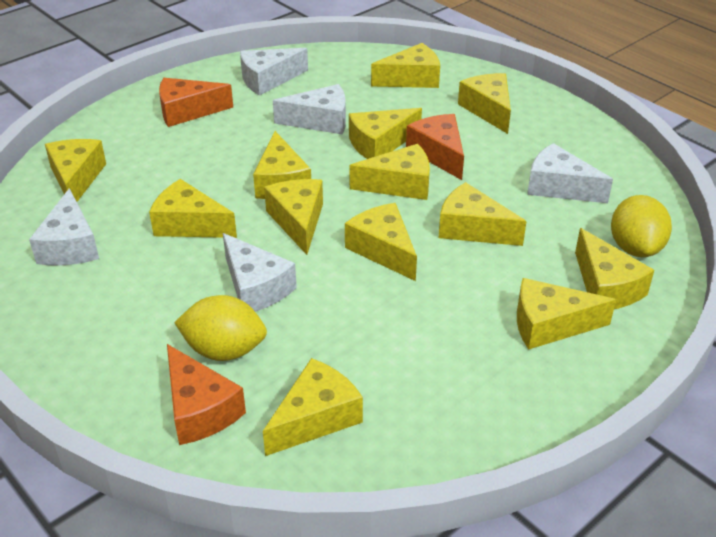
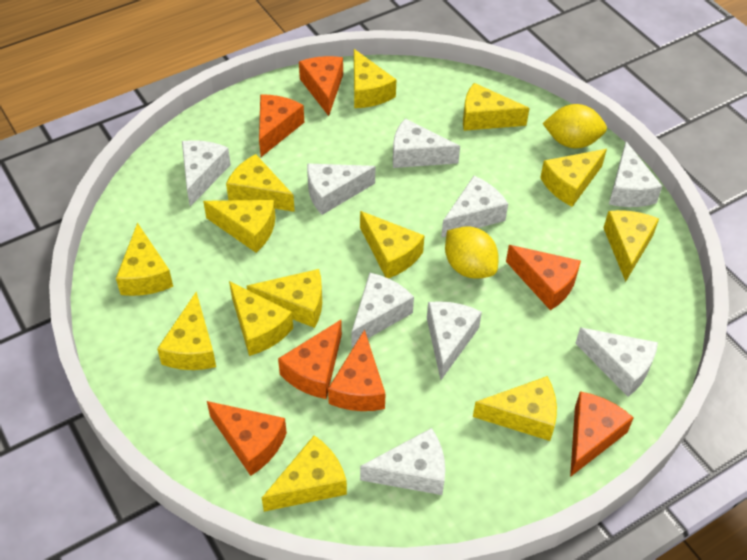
orange cheese: [159,78,233,127] [167,344,246,445] [406,114,464,180] = 3 -> [207,401,287,476] [259,94,304,157] [278,320,342,399] [299,56,343,116] [328,330,386,411] [506,245,581,310] [570,391,634,477] = 7
white cheese: [29,188,99,266] [223,233,297,312] [240,48,308,96] [273,84,346,135] [527,143,613,203] = 5 -> [182,140,231,207] [307,163,375,215] [352,273,414,347] [360,428,445,495] [393,118,460,168] [427,301,482,380] [441,176,508,238] [575,328,658,397] [609,141,662,207] = 9

